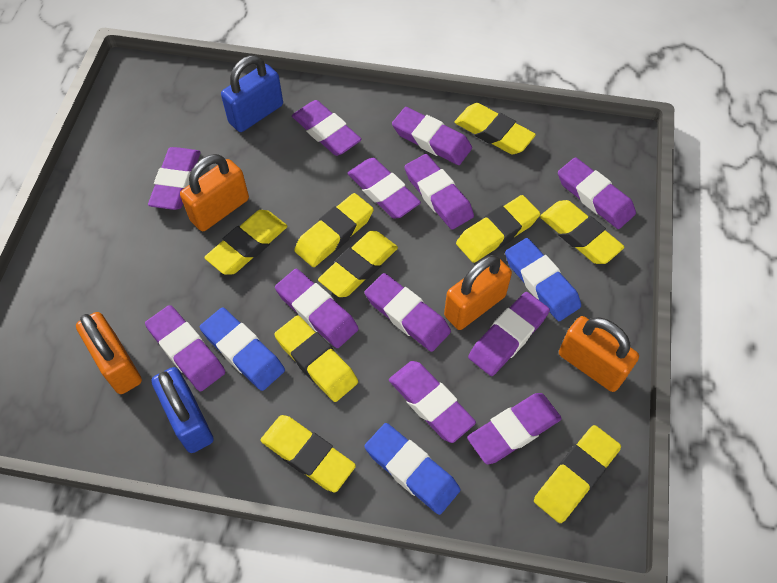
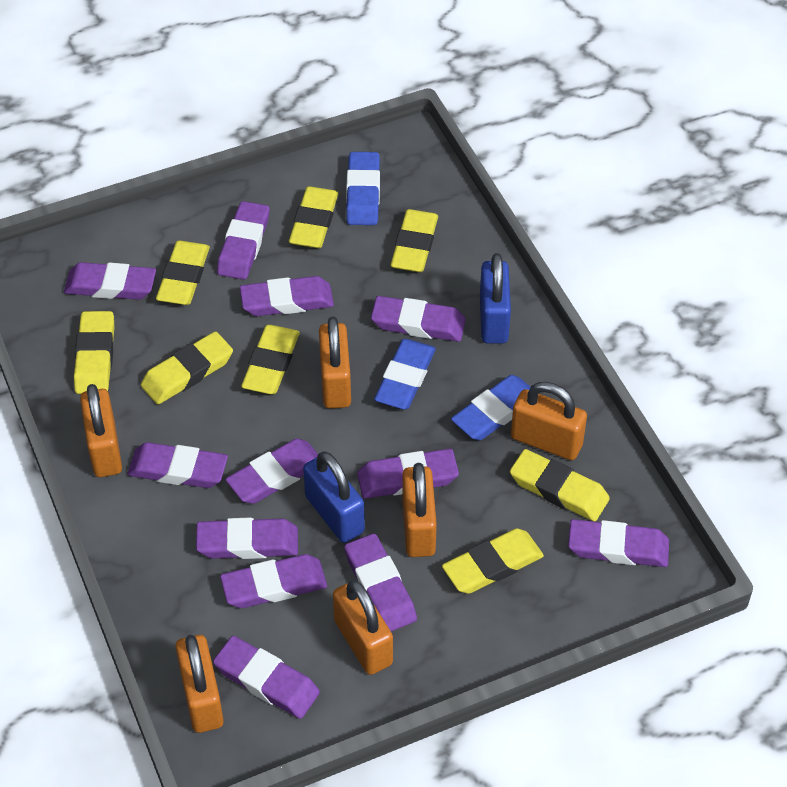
orange padlock: [76,312,142,394] [180,154,249,231] [444,255,512,330] [559,316,639,392] = 4 -> [80,384,122,477] [176,635,224,733] [319,317,351,408] [333,580,393,675] [402,463,437,557] [511,382,587,460] = 6
yellow eraser: [204,210,287,275] [261,415,356,492] [274,315,358,402] [294,193,374,267] [318,231,398,297] [454,103,536,154] [456,195,540,263] [534,425,621,523] [540,200,625,264] = 9 -> [74,311,114,394] [141,331,233,404] [156,241,210,305] [241,325,300,394] [289,186,338,248] [390,209,438,272] [442,528,544,594] [510,449,610,521] = 8

